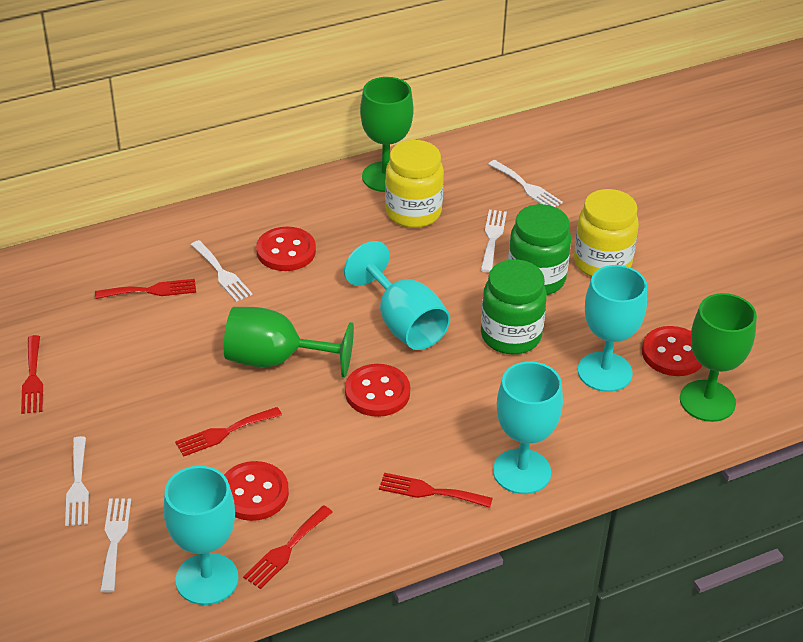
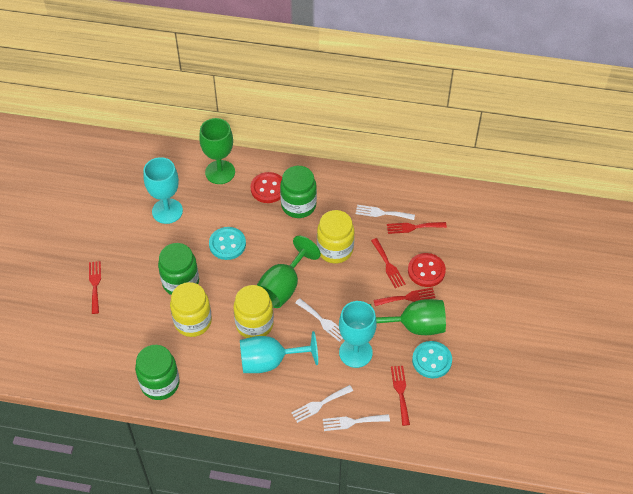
green jar: [481,259,547,355] [508,204,571,295] = 2 -> [135,345,180,400] [158,243,199,295] [280,166,317,218] = 3
red button: [224,461,289,521] [256,227,316,271] [345,364,410,417] [642,326,703,376] = 4 -> [250,172,282,203] [408,253,446,287] = 2
turquoise button: none = 0 -> [209,227,246,260] [412,341,452,378] = 2
turquoise goblet: [164,466,239,605] [344,241,450,350] [493,361,563,494] [578,265,647,392] = 4 -> [143,157,183,224] [240,331,318,373] [339,301,377,368] = 3
white fork: [65,436,89,526] [100,498,131,592] [191,240,253,302] [481,210,507,273] [488,160,563,207] = 5 -> [291,385,353,423] [295,298,343,342] [323,414,390,431] [356,205,415,220] = 4
yellow jar: [385,140,444,228] [574,189,639,277] = 2 -> [170,282,212,337] [233,285,274,338] [317,210,354,263] = 3

